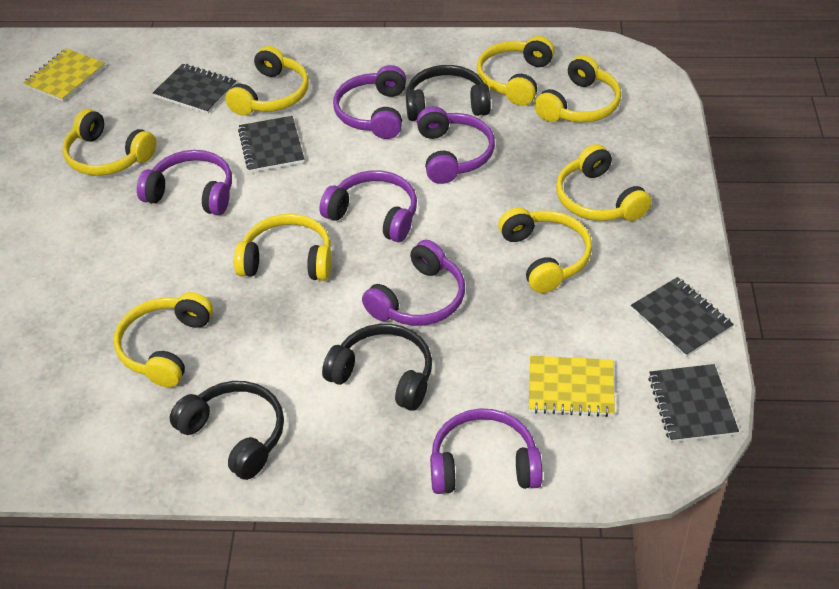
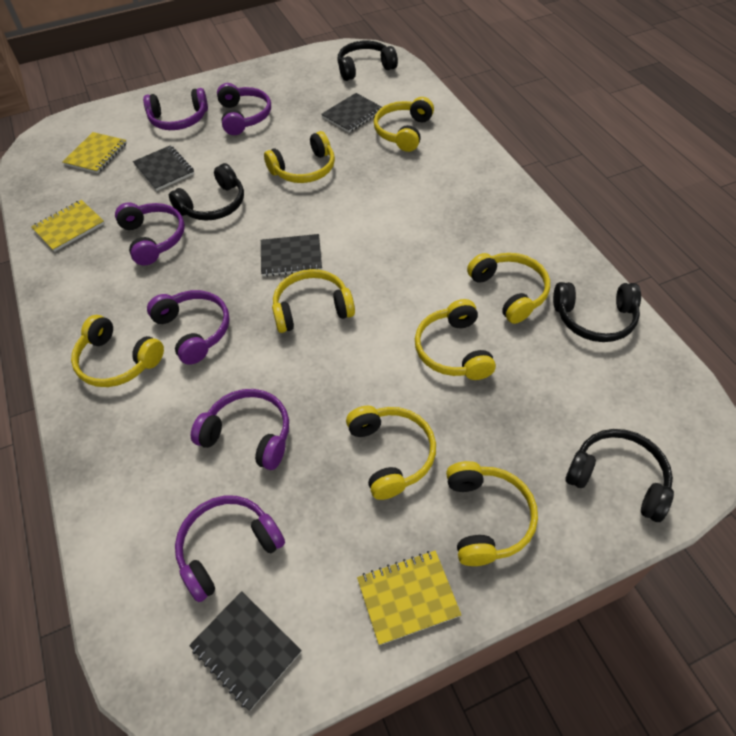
black headphones: [170,381,284,480] [322,324,432,411] [406,65,491,121] = 3 -> [169,163,244,221] [337,40,398,81] [553,282,641,342] [566,429,674,522] = 4
yellow notebook: [23,48,105,102] [529,356,615,417] = 2 -> [31,200,105,252] [63,132,127,173] [357,550,461,645] = 3

